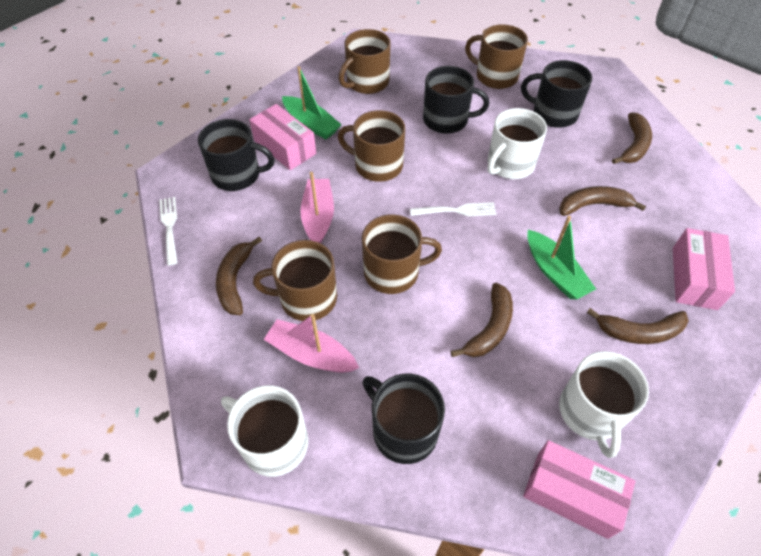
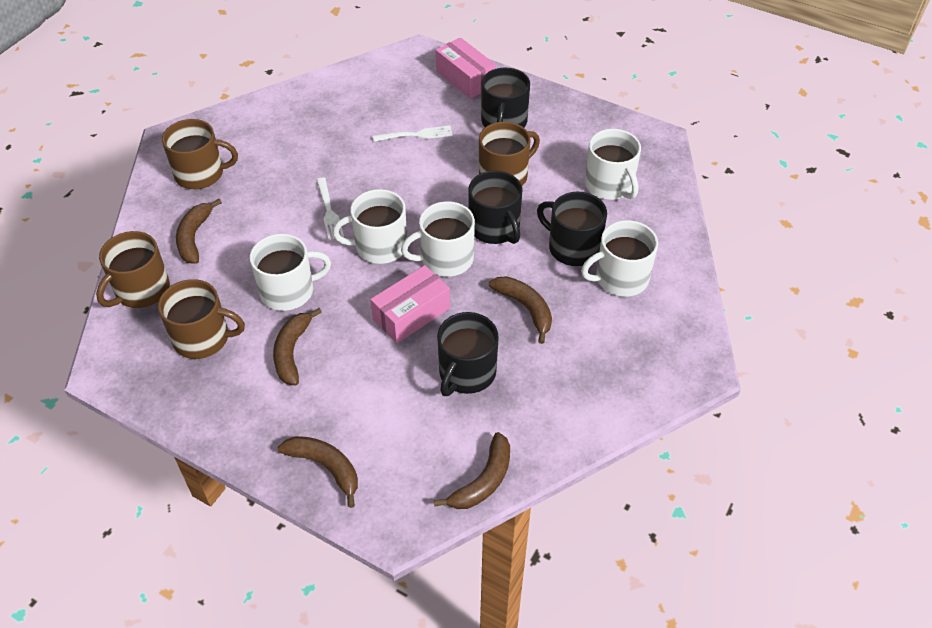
brown mug: [253,240,337,321] [338,110,405,182] [339,29,390,94] [362,215,442,294] [465,24,528,89] = 5 -> [96,231,170,308] [158,279,245,359] [162,119,238,189] [479,122,540,186] = 4
green boat: [282,66,342,139] [527,216,596,299] = 2 -> none = 0
pink boat: [263,314,359,373] [300,172,334,244] = 2 -> none = 0
pink box: [249,104,316,170] [523,440,635,539] [673,228,735,310] = 3 -> [370,265,450,343] [436,38,496,99] = 2
white mug: [221,385,308,477] [487,108,547,179] [559,351,649,458] = 3 -> [250,234,331,311] [332,189,407,264] [401,201,475,277] [581,220,658,297] [585,129,641,200] = 5

